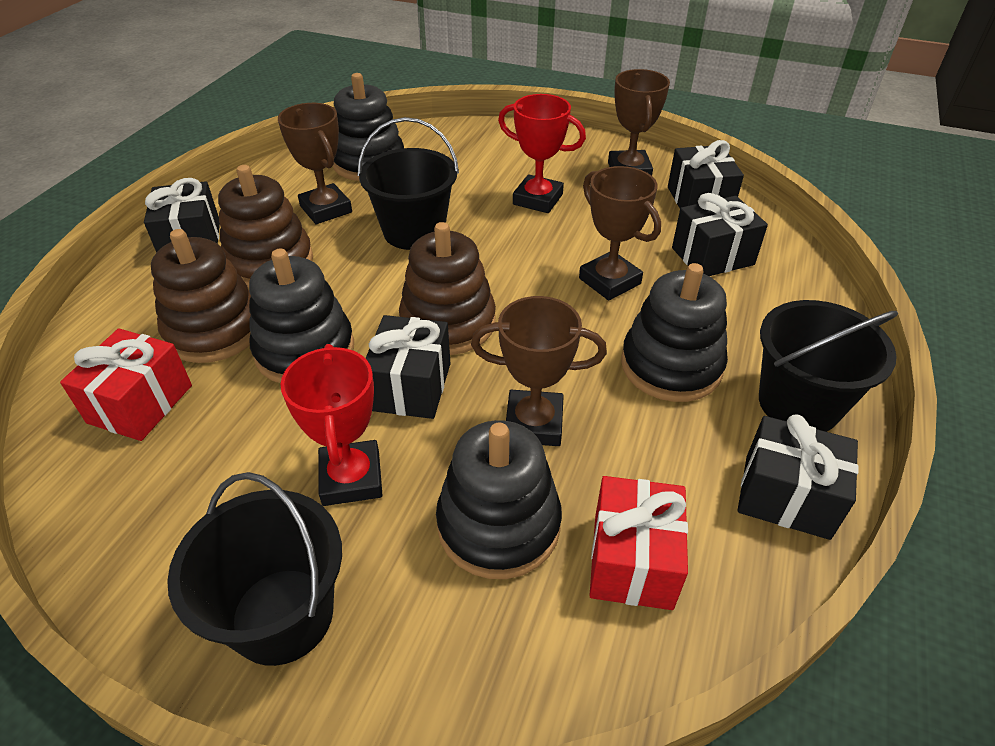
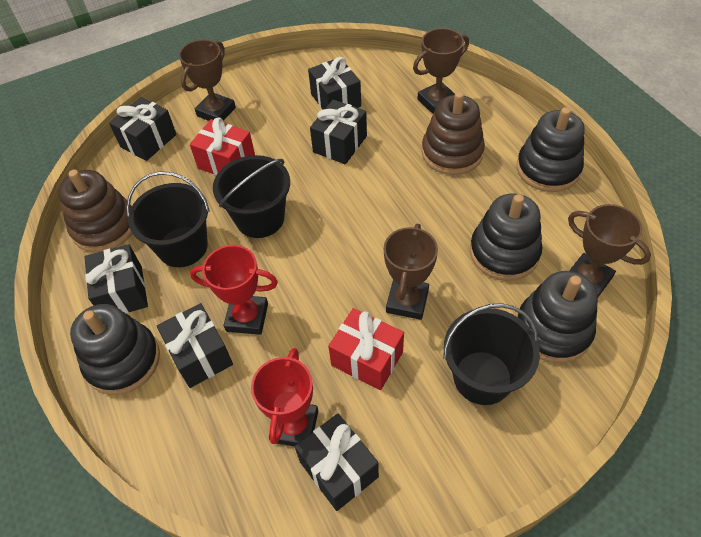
black gift: [144,178,220,253] [365,315,451,419] [668,140,744,208] [672,193,768,276] [737,414,859,540] = 5 -> [85,244,148,314] [109,97,177,161] [157,303,233,388] [295,414,379,511] [308,57,361,110] [310,99,367,164] = 6
brown stacking toy: [151,229,251,363] [218,165,313,288] [399,222,496,355] = 3 -> [58,169,132,252] [422,92,485,175] = 2

